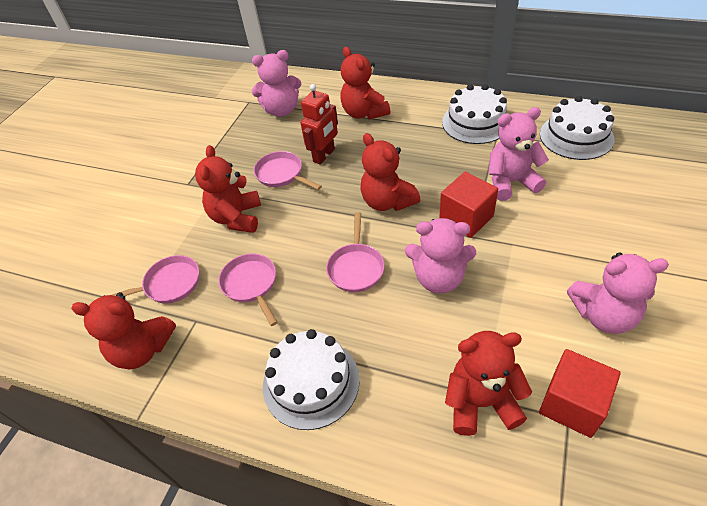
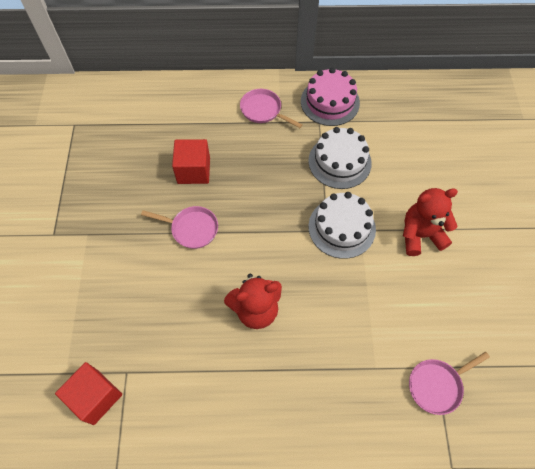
pink cake: none = 0 -> [301,68,360,126] = 1
pink pan: [112,255,199,303] [218,254,278,326] [254,151,322,190] [326,212,384,292] = 4 -> [141,206,218,249] [240,89,302,128] [409,352,490,415] = 3
pink teddy bear: [252,50,301,117] [405,218,476,294] [488,107,549,201] [567,252,669,334] = 4 -> none = 0
red robot: [301,84,338,165] = 1 -> none = 0
red teddy bear: [71,292,176,369] [195,145,261,233] [340,47,390,120] [360,133,420,211] [445,331,532,436] = 5 -> [224,274,282,329] [403,188,458,256] = 2
white cake: [263,329,360,430] [442,84,507,144] [540,96,615,160] = 3 -> [308,127,372,189] [308,192,376,259] = 2

